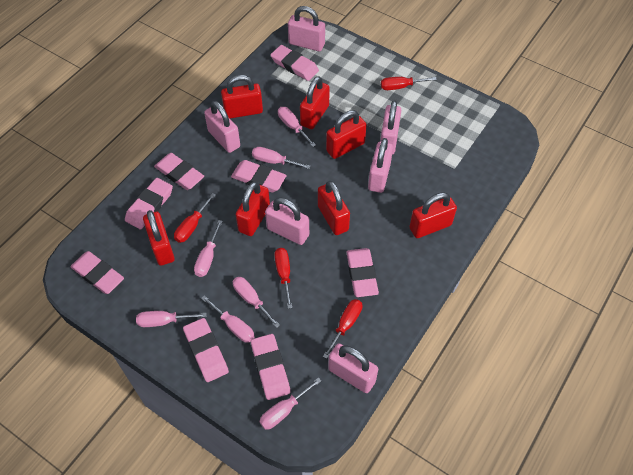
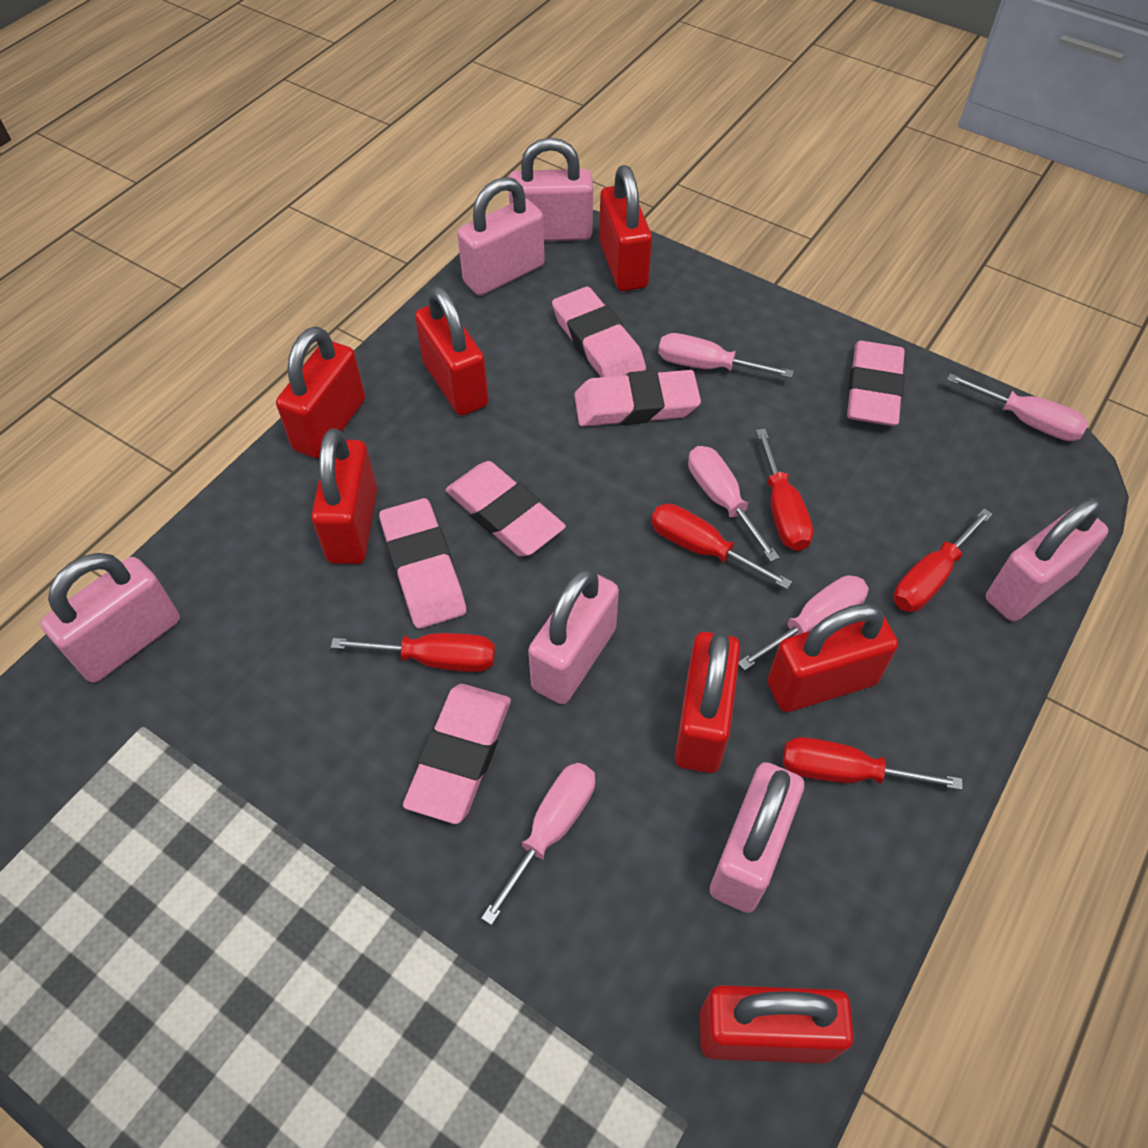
pink eraser: [70,251,124,294] [125,178,173,229] [154,153,204,190] [183,318,229,382] [231,160,287,192] [251,334,290,400] [271,45,319,81] [346,248,379,297] = 8 -> [379,498,466,629] [403,684,511,824] [446,461,566,557] [552,287,646,377] [574,370,701,427] [847,341,905,426] = 6
pink screwdriver: [136,311,207,327] [194,220,223,277] [201,295,255,343] [233,277,280,328] [252,147,310,169] [259,377,321,430] [278,107,316,147] = 7 -> [481,763,595,925] [658,333,794,378] [688,446,779,562] [739,575,869,671] [946,373,1088,441] = 5
red screwdriver: [174,193,216,243] [275,248,292,309] [323,299,362,359] [381,77,437,90] = 4 -> [331,633,495,672] [651,504,792,589] [756,429,813,551] [783,737,962,790] [893,508,993,612] = 5

